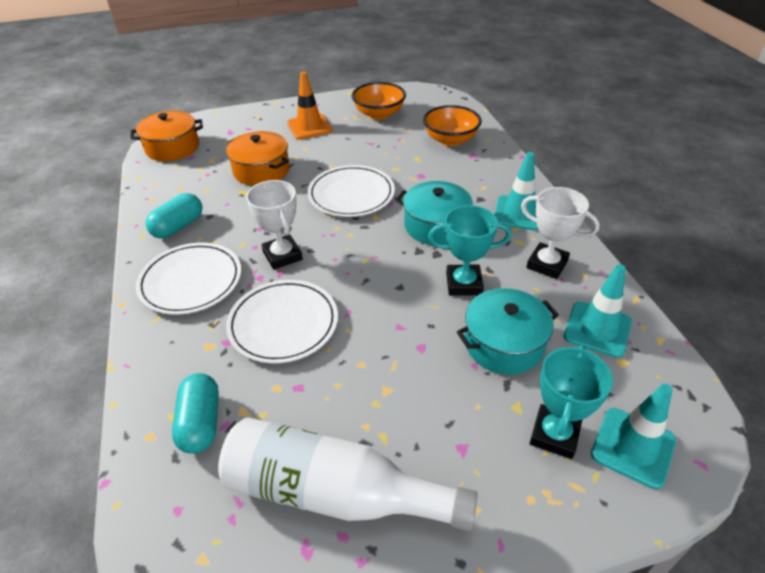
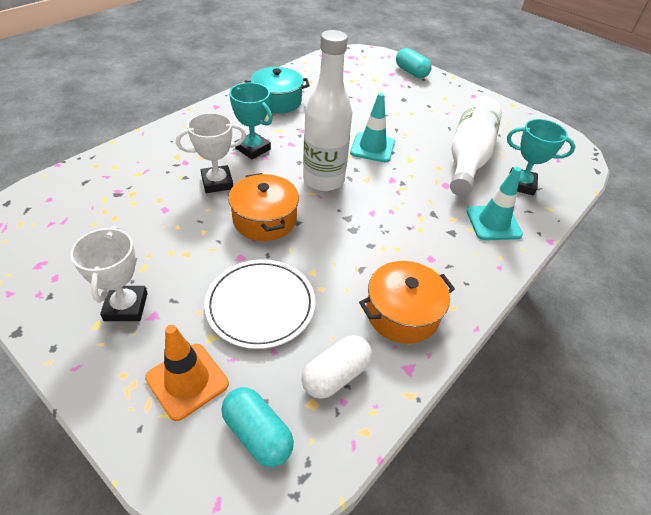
orange bowl: [352,82,406,120] [423,105,482,146] = 2 -> none = 0
turquoise pot: [396,181,473,245] [457,288,559,375] = 2 -> [244,67,310,114] = 1
turquoise traffic cone: [495,152,539,231] [564,264,632,358] [591,384,676,489] = 3 -> [350,93,395,162] [466,167,523,240] = 2
white bottle: [218,417,478,531] = 1 -> [303,30,352,191] [450,96,502,196] = 2
white capsule: none = 0 -> [301,335,372,399] = 1
white plate: [136,243,241,315] [226,280,338,364] [307,165,395,217] = 3 -> [204,259,316,349] = 1

